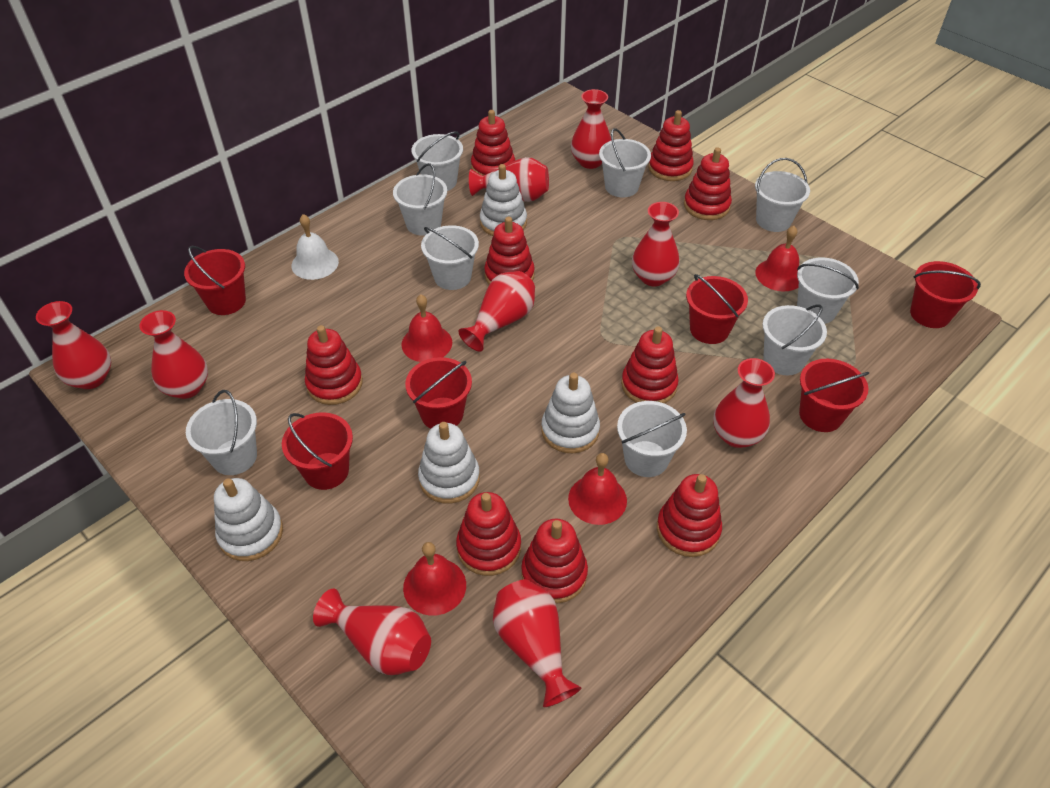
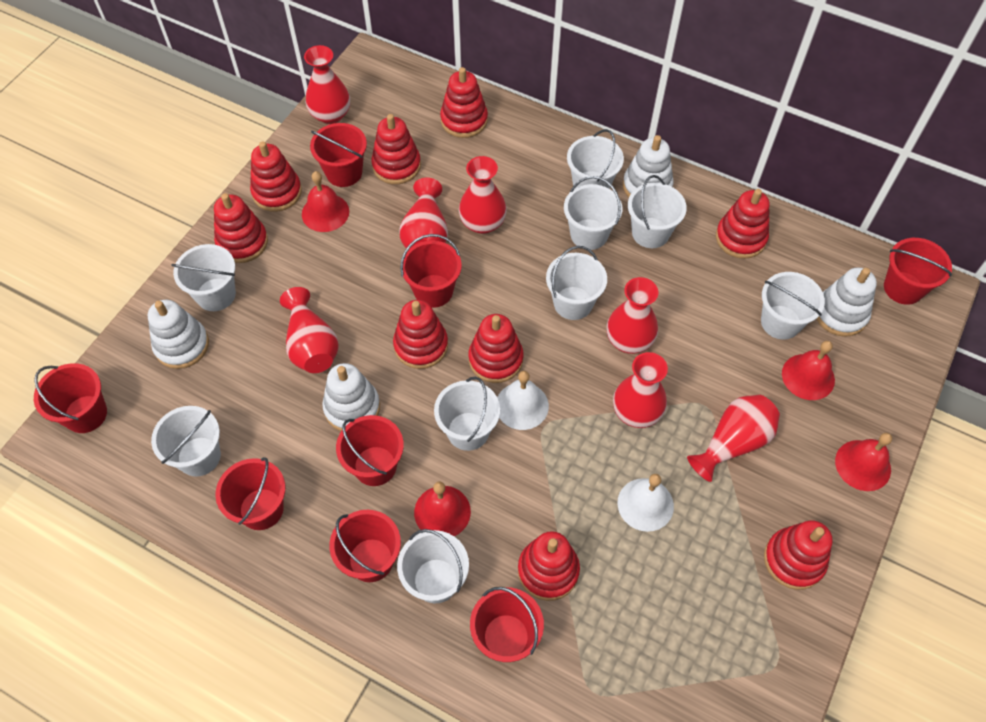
red bucket: [184,246,246,315] [282,412,353,490] [405,357,472,429] [686,274,748,344] [799,359,869,432] [910,261,981,328] = 6 -> [34,363,107,433] [215,457,285,530] [310,123,367,187] [329,510,401,582] [336,415,404,486] [400,234,462,308] [470,587,544,662] [884,238,952,305] = 8
red vase: [36,301,111,389] [139,310,208,399] [313,588,431,675] [459,271,535,352] [469,157,549,202] [493,579,581,707] [571,89,611,169] [632,202,680,286] [713,358,775,448] = 9 -> [280,287,339,373] [304,45,350,124] [399,177,448,248] [459,156,507,234] [607,277,658,354] [613,352,668,428] [687,395,780,482] = 7
white bell: [292,214,339,280] = 1 -> [497,371,549,430] [617,474,674,532] = 2

